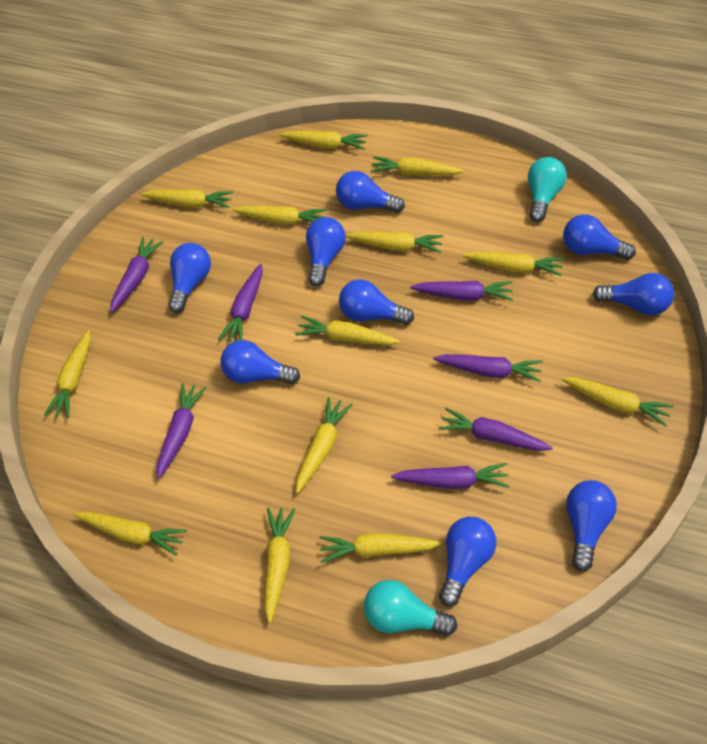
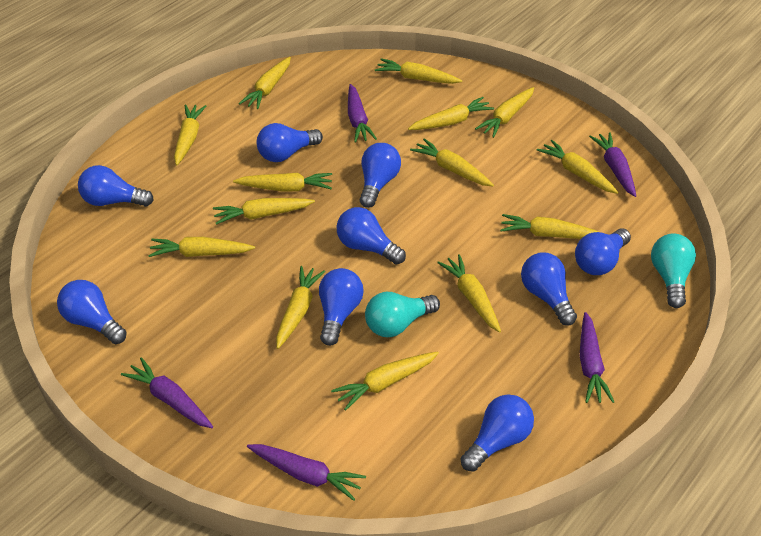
purple carrot: [110,237,163,313] [157,383,207,479] [218,264,263,342] [391,463,510,489] [410,281,513,301] [433,354,543,382] [438,408,553,451] = 7 -> [121,357,213,428] [247,444,366,501] [348,84,377,143] [580,312,614,403] [589,132,636,197] = 5
yellow carrot: [44,330,91,418] [73,511,187,556] [141,190,233,208] [232,206,327,225] [264,508,296,623] [279,131,368,150] [296,316,400,345] [296,397,353,494] [320,533,442,563] [346,232,443,253] [371,157,464,176] [462,252,564,276] [561,377,674,427] = 13 -> [148,237,255,257] [174,104,206,166] [213,198,315,225] [233,173,332,192] [239,57,291,109] [276,266,325,349] [331,352,439,411] [375,58,462,84] [408,97,494,130] [410,138,494,187] [437,254,501,333] [475,87,534,138] [500,214,599,239] [537,140,618,194] = 14

